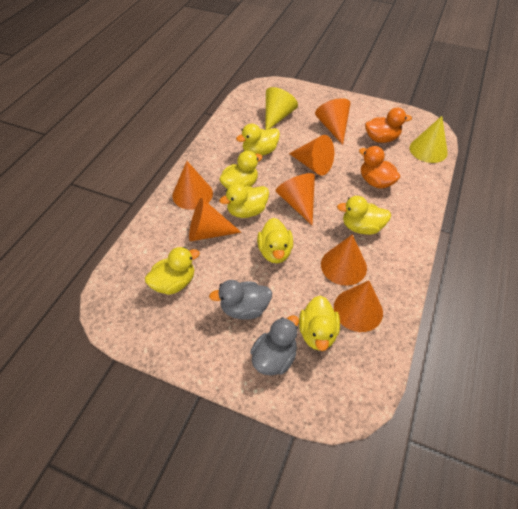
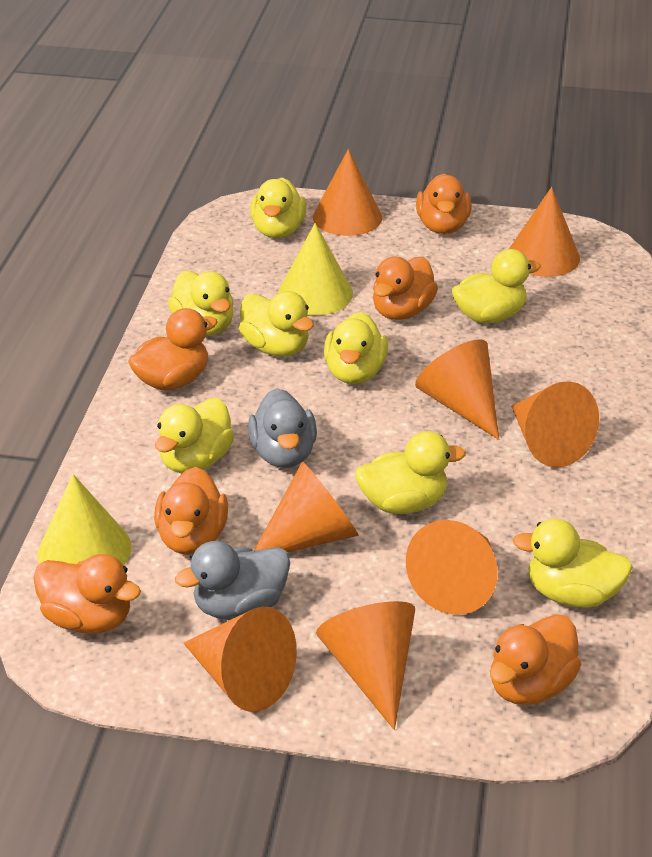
orange cone: [172,161,213,210] [189,198,242,241] [276,173,315,226] [289,135,334,176] [315,98,351,145] [321,234,367,286] [334,281,383,332] = 7 -> [183,607,297,712] [254,461,359,552] [313,149,382,236] [316,601,415,730] [406,520,498,615] [415,339,499,440] [509,187,580,277] [511,381,599,468] = 8
orange duck: [359,146,400,189] [365,108,412,143] = 2 -> [33,554,141,634] [128,308,217,390] [154,467,228,555] [373,257,438,320] [416,174,472,234] [490,614,582,705] = 6
yellow duck: [145,247,200,295] [219,151,262,189] [219,184,269,218] [236,124,280,156] [257,218,293,263] [299,296,340,351] [337,196,391,235] = 7 -> [155,398,235,473] [168,271,234,335] [239,291,314,357] [250,178,306,238] [324,312,388,384] [355,431,466,514] [451,249,541,323] [513,519,633,608] = 8

